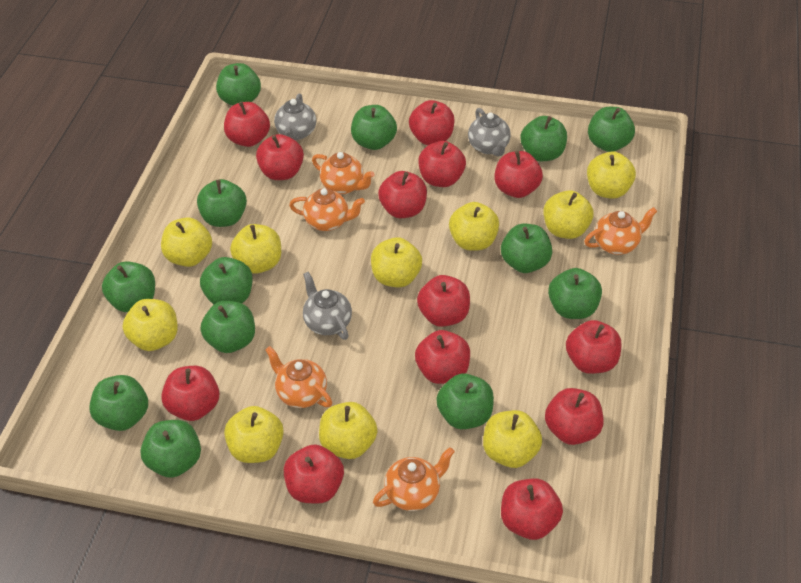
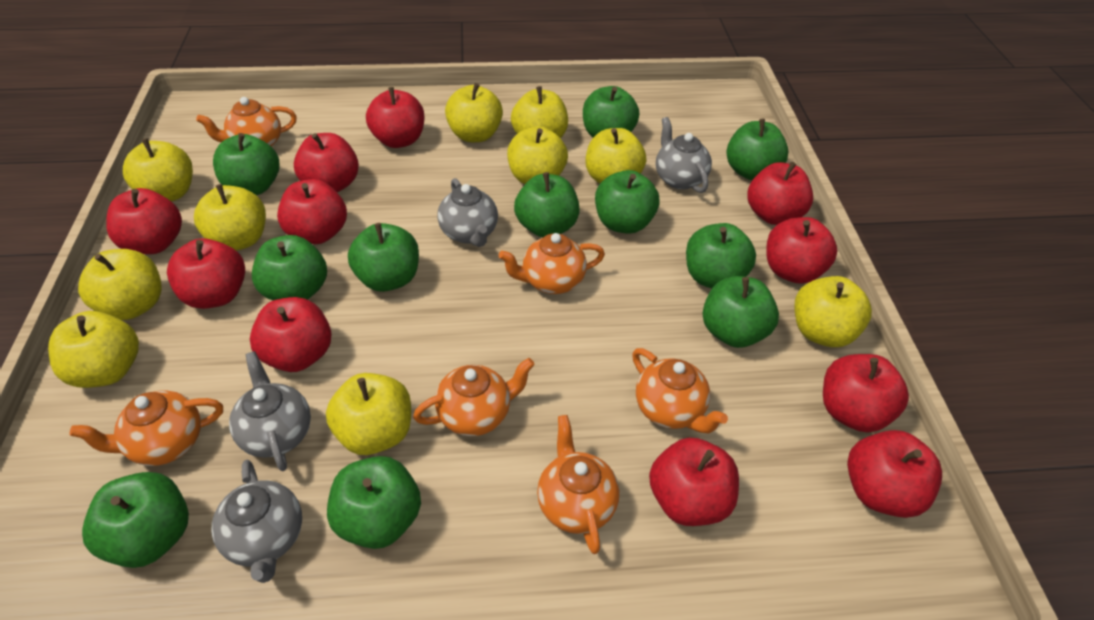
green apple: [89,375,148,431] [102,261,155,312] [140,420,201,478] [197,179,247,227] [200,257,253,305] [200,301,255,353] [216,63,261,105] [351,105,397,150] [436,373,494,429] [501,224,552,273] [520,116,567,161] [548,268,602,319] [588,107,635,152] = 13 -> [82,472,189,568] [213,133,279,195] [252,235,327,300] [327,456,421,549] [348,223,419,292] [514,172,580,237] [583,86,639,138] [595,170,660,234] [686,223,756,288] [703,276,779,348] [726,119,789,180] = 11
grey teapot: [274,94,316,141] [303,272,352,340] [468,108,511,156] = 3 -> [212,460,302,583] [229,351,311,471] [437,178,498,247] [656,117,712,193] = 4
orange teapot: [265,346,332,408] [289,188,365,231] [312,152,374,194] [373,447,455,511] [584,207,657,255] = 5 -> [70,390,223,466] [196,97,297,147] [413,358,535,436] [499,233,605,294] [537,415,619,554] [632,348,728,433] = 6
red apple: [161,366,220,421] [224,101,270,147] [256,134,304,180] [284,444,344,504] [378,171,427,218] [409,100,454,145] [415,330,470,384] [417,275,470,327] [418,141,466,187] [495,151,543,198] [501,479,563,540] [545,388,603,445] [566,320,621,374] = 13 -> [106,188,182,254] [167,238,245,309] [250,297,332,372] [277,179,347,244] [294,133,359,192] [366,87,425,148] [649,438,739,526] [747,162,813,225] [766,217,837,284] [823,354,909,432] [847,430,942,518] = 11

